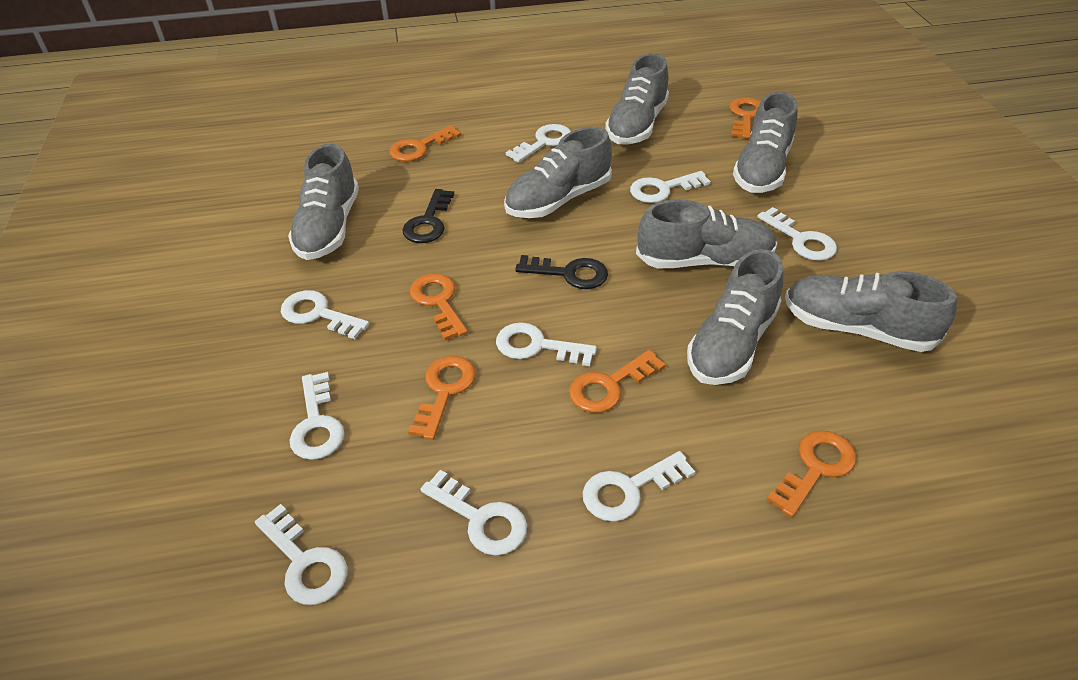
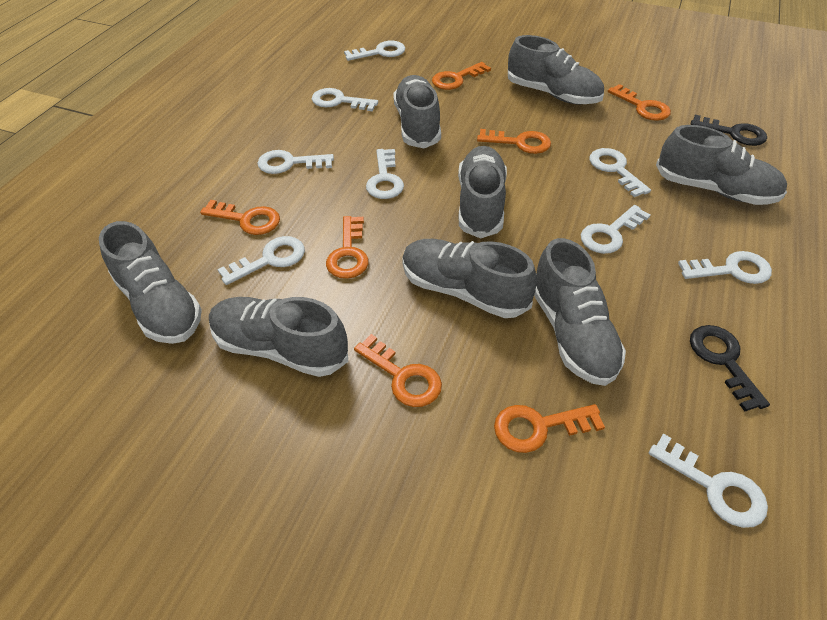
grey shoe: [288,143,359,260] [504,127,612,218] [605,53,669,144] [636,200,778,268] [687,249,783,385] [733,92,797,193] [785,271,957,352] = 7 -> [99,221,202,344] [209,297,348,377] [393,75,441,148] [402,239,537,318] [458,146,507,238] [508,35,604,104] [534,238,626,386] [656,125,787,205] = 8
orange key: [389,125,461,162] [408,356,476,440] [410,274,468,340] [569,350,666,413] [729,98,761,139] [767,430,856,517] = 6 -> [200,200,280,235] [326,216,369,279] [354,334,442,407] [432,62,491,90] [477,129,551,154] [494,404,605,453] [608,84,671,121] = 7

